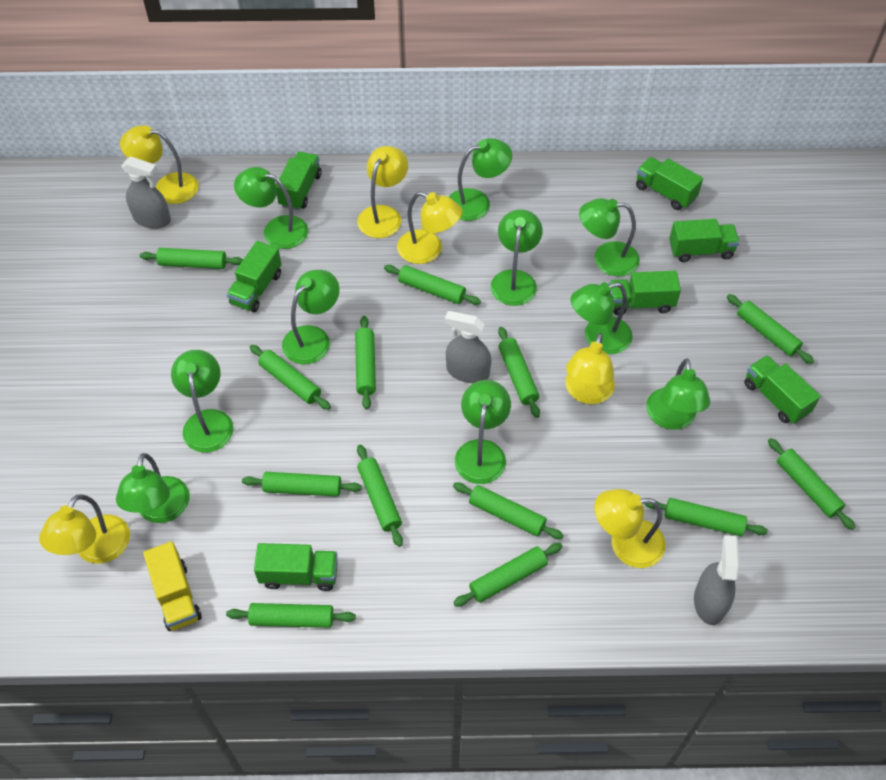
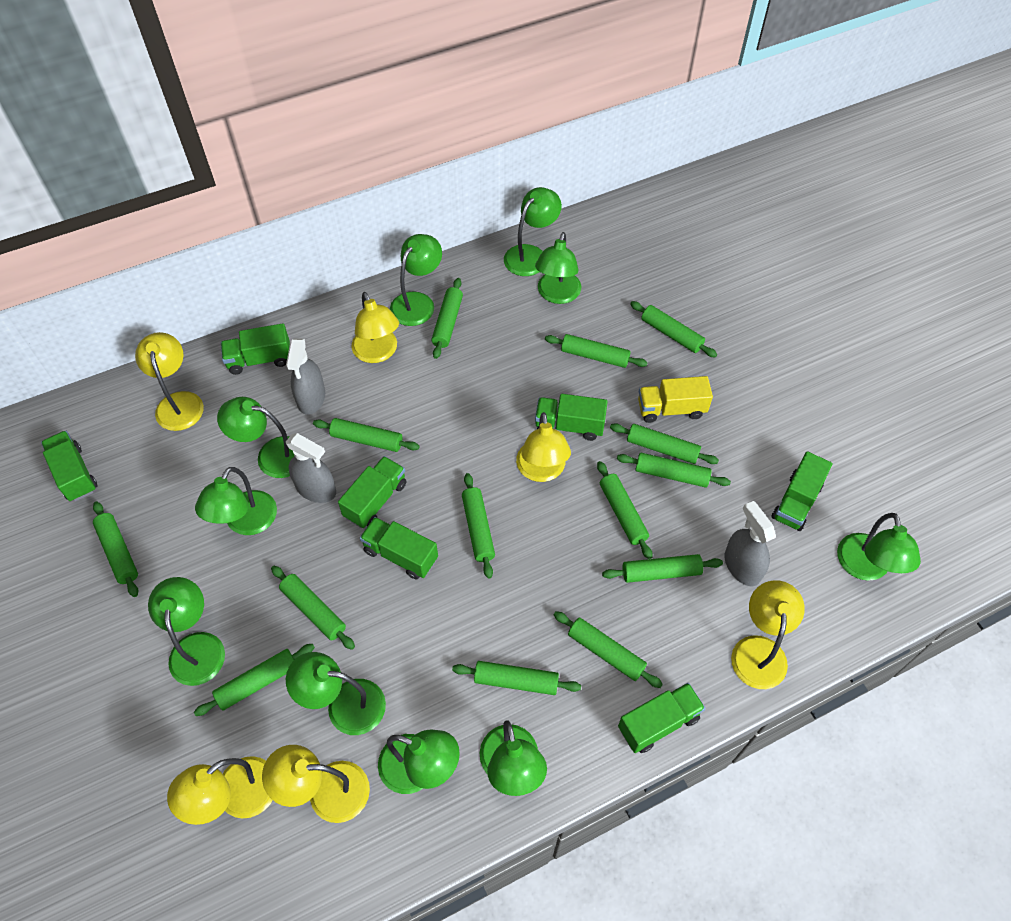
green rolling pin: [140,248,243,269] [226,603,356,628] [242,472,362,497] [250,345,331,410] [355,316,376,409] [357,444,403,547] [384,265,481,305] [453,482,564,539] [453,543,562,607] [498,327,540,418] [645,498,768,536] [727,294,814,364] [768,438,855,530] = 13 -> [93,501,138,597] [194,644,315,716] [271,566,355,650] [313,418,420,452] [432,278,463,359] [452,661,581,695] [462,473,495,579] [545,334,648,368] [554,611,663,688] [597,461,652,559] [602,554,723,583] [610,423,719,464] [617,453,731,488] [630,301,717,357] = 14

